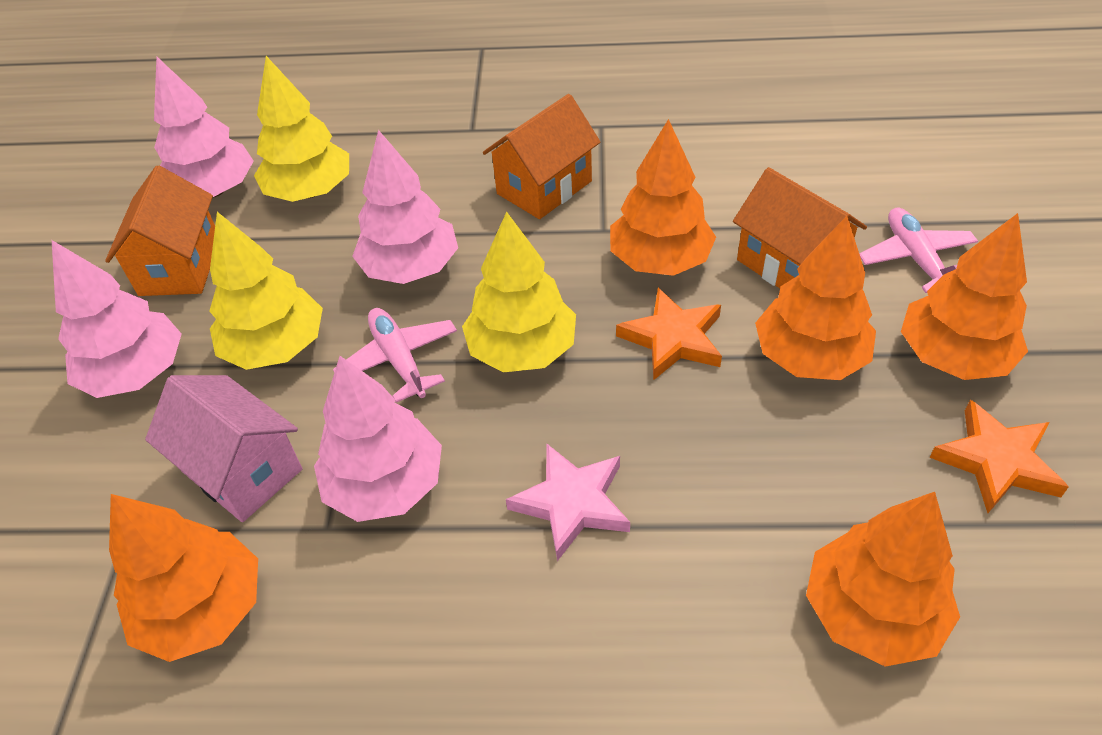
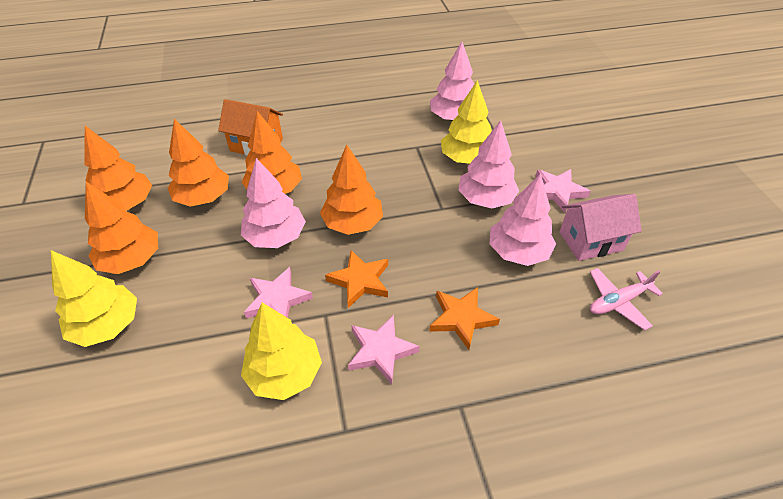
orange house: [105,165,215,296] [483,94,600,219] [733,167,867,288] = 3 -> [218,99,283,155] = 1
pink plane: [333,308,457,403] [859,208,978,293] = 2 -> [590,268,663,330] = 1
pink star: [506,443,630,561] = 1 -> [244,267,313,318] [348,315,420,384] [536,169,591,212] = 3

